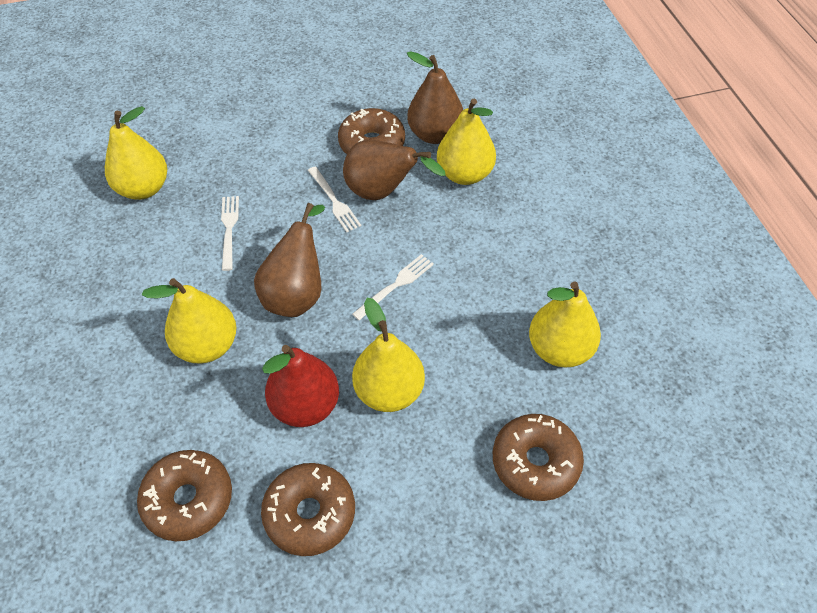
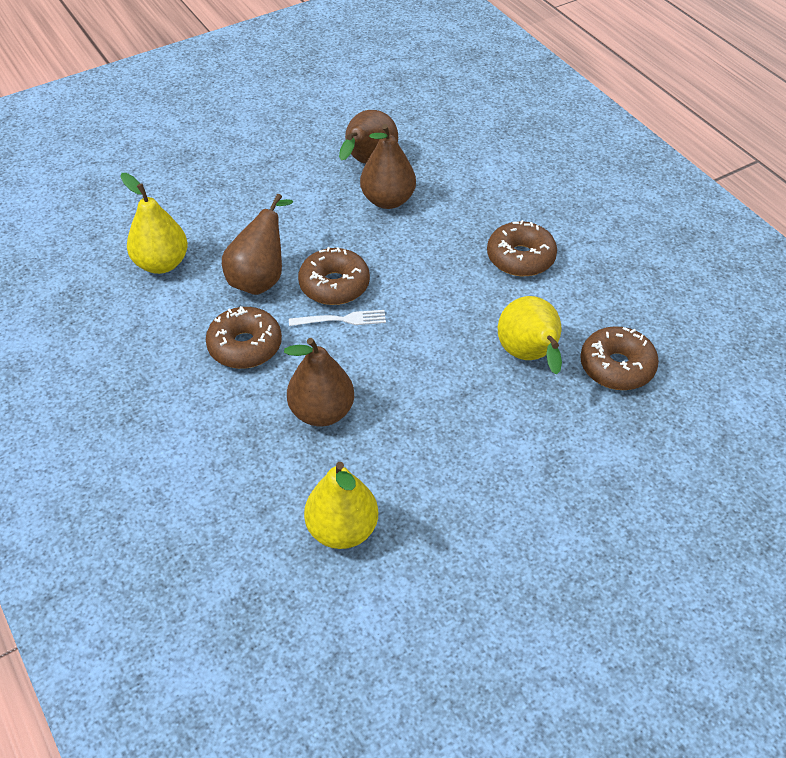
brown pear: [254,203,325,317] [343,140,446,200] [407,51,463,144] = 3 -> [222,194,293,295] [284,338,354,426] [339,110,398,164] [360,124,416,209] = 4
red pear: [262,345,339,427] = 1 -> none = 0
white fork: [221,196,239,271] [308,166,361,232] [352,254,434,321] = 3 -> [289,310,386,326] = 1
yellow pear: [105,106,167,200] [142,278,236,363] [352,298,425,412] [437,99,496,185] [529,282,601,367] = 5 -> [121,173,188,274] [304,462,378,549] [498,296,562,375] = 3

